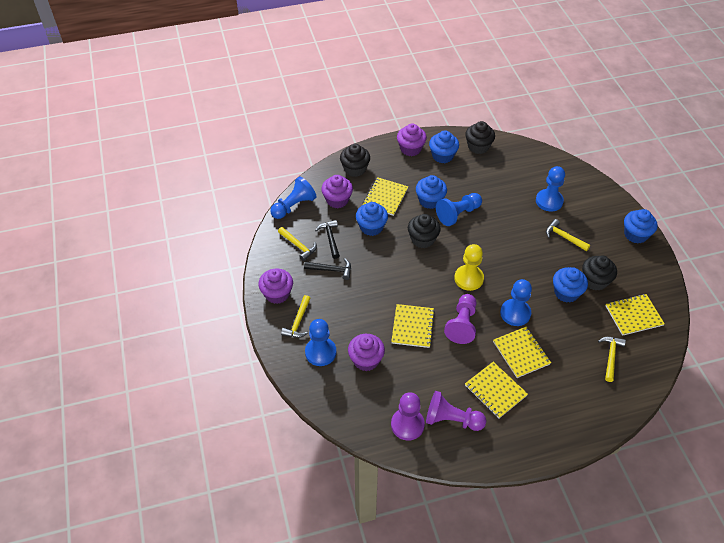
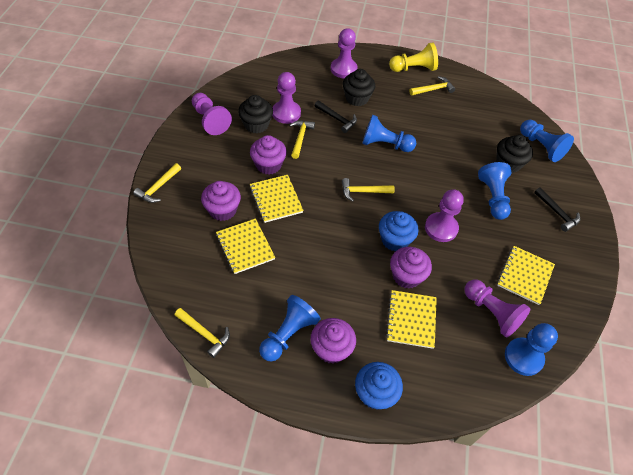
black cupcake: [340,144,370,177] [408,214,441,248] [465,121,495,154] [582,256,617,291] = 4 -> [238,95,273,133] [343,69,375,106] [496,135,533,173] = 3
blue cupcake: [356,202,388,236] [416,175,447,209] [429,130,459,163] [553,267,588,303] [624,209,658,244] = 5 -> [355,362,403,410] [379,211,418,251] = 2
purple pawn: [391,392,425,441] [426,391,486,431] [444,294,477,344] = 3 -> [192,93,232,135] [272,72,301,124] [331,28,358,78] [425,189,464,242] [464,280,530,337] = 5
yellow hammer: [278,227,317,261] [281,295,311,338] [546,219,590,251] [598,337,626,382] = 4 -> [133,163,181,203] [175,308,230,358] [289,121,315,159] [342,178,395,202] [410,76,455,95] = 5
yellow notebook: [362,177,408,216] [391,304,435,348] [465,362,528,418] [493,327,551,378] [606,294,665,336] = 5 -> [216,218,275,274] [250,175,304,223] [386,290,437,349] [497,246,555,305] = 4

